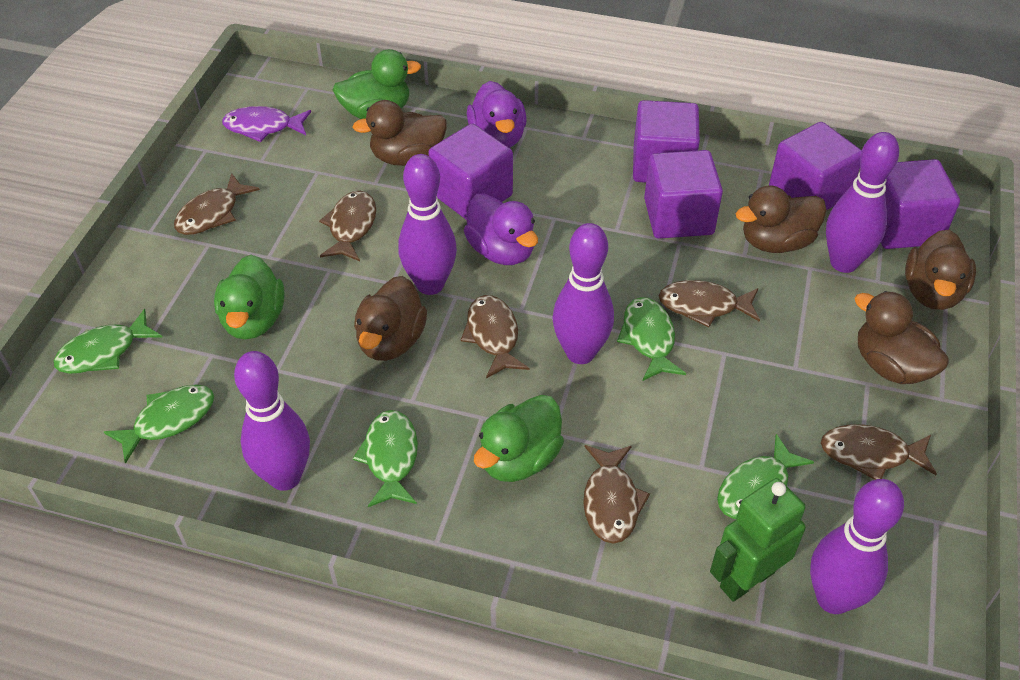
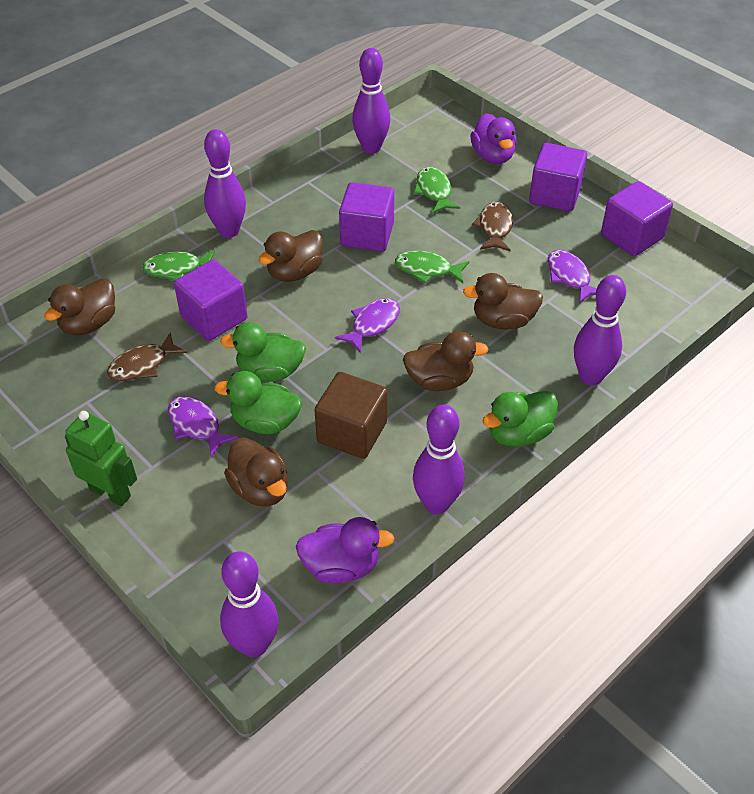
brown cube: none = 0 -> [314,372,388,459] = 1
brown fish: [174,173,260,235] [319,191,376,261] [461,295,529,378] [583,445,650,544] [659,280,760,328] [821,424,937,480] = 6 -> [107,333,187,381] [472,202,513,252] = 2
green fish: [54,309,162,374] [104,385,214,464] [353,410,418,507] [617,297,686,381] [717,434,814,519] = 5 -> [142,250,215,281] [395,250,469,283] [414,167,460,214] = 3
purple cube: [428,123,513,220] [633,100,700,183] [644,150,723,239] [769,122,862,210] [881,159,960,249] = 5 -> [174,259,248,341] [339,182,394,251] [529,143,587,211] [601,181,673,256] = 4
purple fish: [222,106,311,142] = 1 -> [168,396,239,457] [335,298,400,353] [548,250,596,304] = 3

